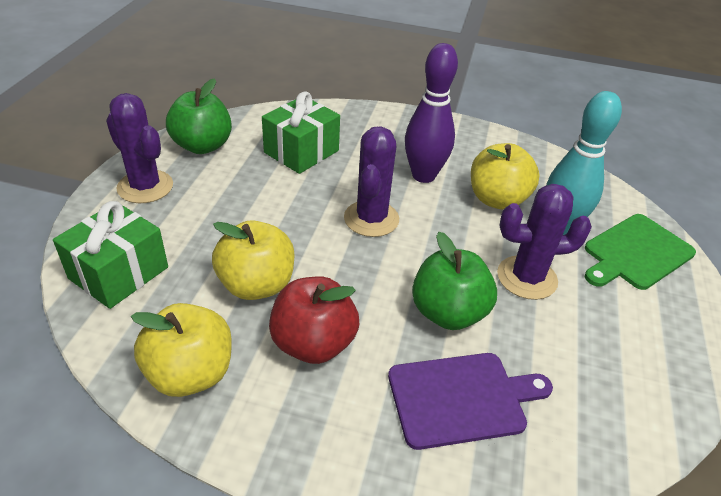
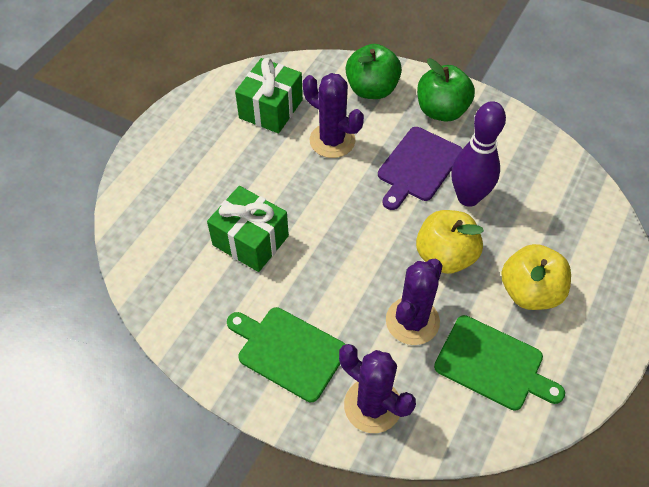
green cutting board: [585,214,696,290] = 1 -> [227,307,346,402] [434,315,565,411] = 2
red apple: [269,276,359,364] = 1 -> none = 0
turquoise bowling pin: [546,91,622,235] = 1 -> none = 0
yellow apple: [131,303,232,397] [212,220,294,300] [471,143,539,210] = 3 -> [416,210,484,274] [501,244,571,310] = 2

